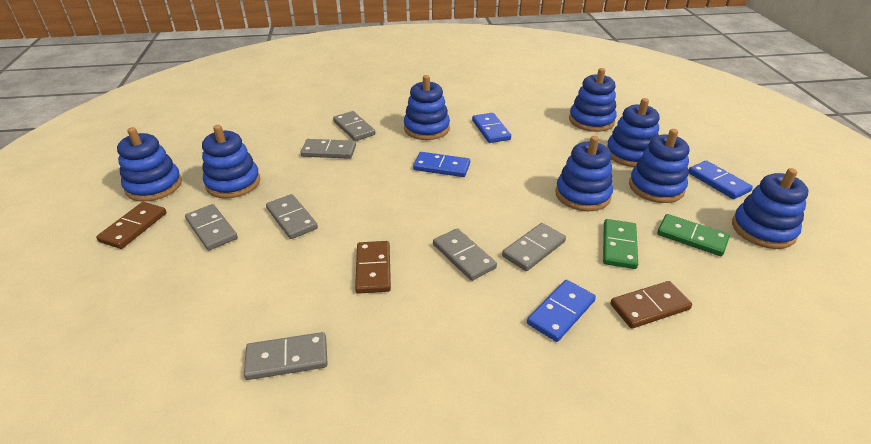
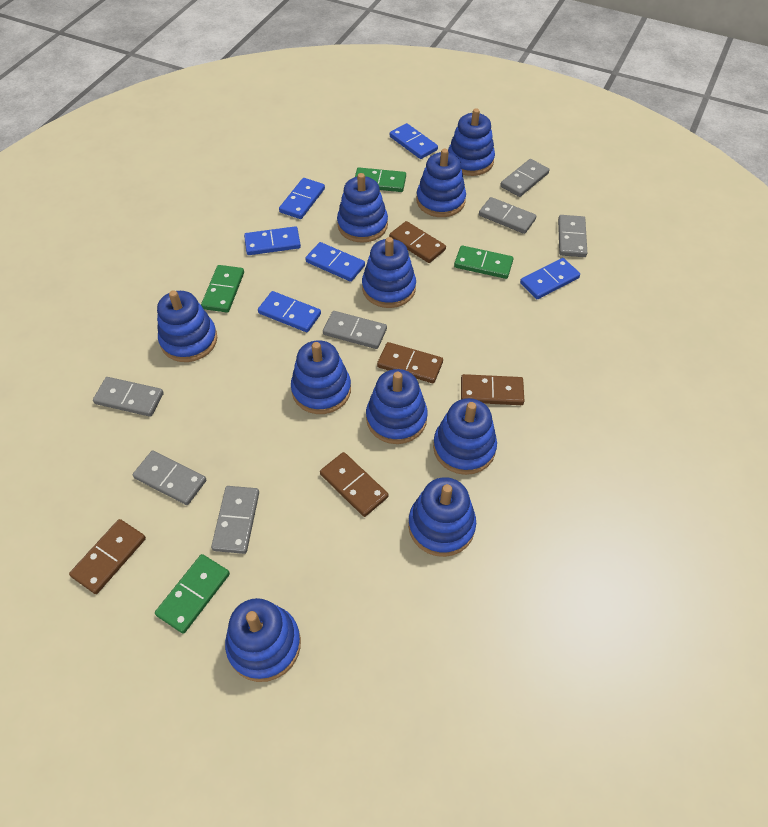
blue domino: [413,152,470,177] [472,113,511,143] [527,280,596,342] [688,160,753,199] = 4 -> [244,226,301,255] [258,291,321,332] [279,178,325,219] [305,242,365,282] [390,123,438,159] [520,258,580,299] = 6
blue stacking toy: [117,127,182,202] [202,125,260,198] [404,75,450,140] [556,136,613,211] [569,68,617,132] [606,98,659,167] [629,129,689,203] [732,168,809,249] = 8 -> [157,290,217,362] [225,598,301,682] [291,340,351,414] [337,173,388,243] [362,237,416,308] [366,369,428,444] [408,477,476,557] [416,149,466,217] [433,398,497,475] [448,108,495,176] = 10
brown domino: [96,202,166,249] [355,241,391,294] [611,281,692,328] = 3 -> [69,519,146,594] [320,452,388,517] [377,342,443,383] [389,221,446,263] [461,374,524,405] = 5
green domino: [603,219,638,269] [657,214,730,256] = 2 -> [155,554,230,634] [201,265,244,313] [355,167,406,192] [454,245,513,279] = 4

